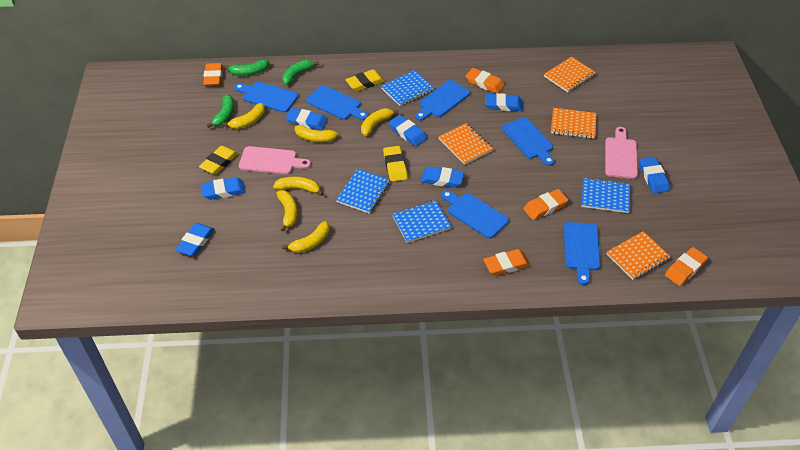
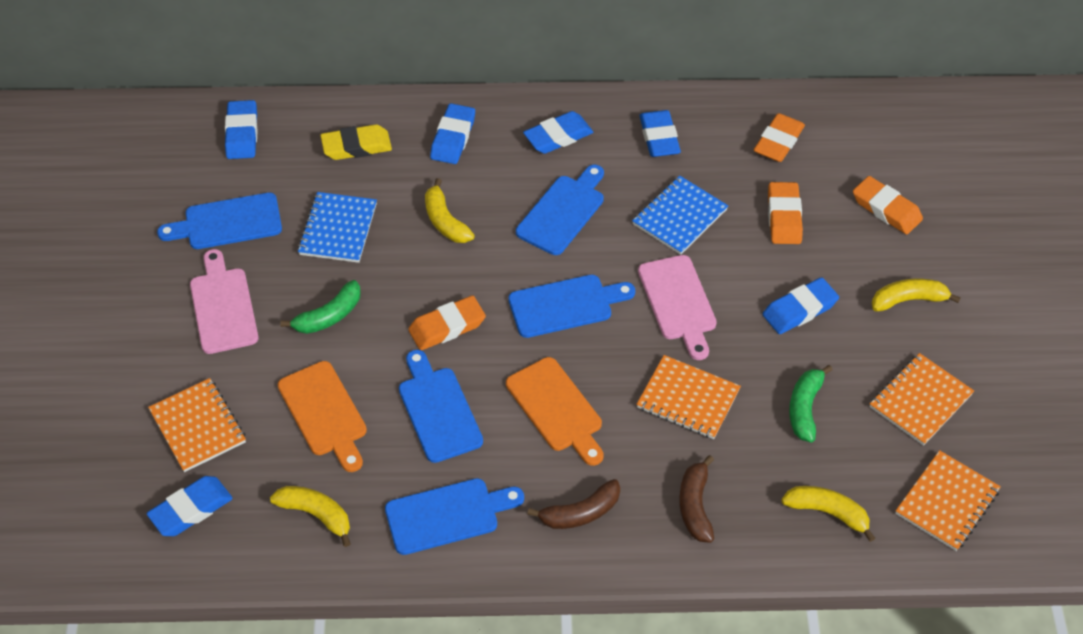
blue cutting board: [234,82,298,113] [306,85,368,120] [415,80,470,121] [441,190,509,239] [502,117,555,166] [564,222,600,285] = 6 -> [157,193,282,249] [385,478,524,555] [399,350,483,463] [508,275,635,338] [516,165,604,255] = 5
blue eraser: [175,223,214,256] [201,177,246,200] [286,108,328,130] [389,115,427,146] [421,166,464,188] [485,93,523,111] [640,157,669,194] = 7 -> [146,476,233,536] [225,100,258,159] [430,103,475,164] [523,111,593,154] [639,110,681,157] [763,277,839,334] = 6
blue notebook: [336,169,390,214] [381,70,434,106] [392,200,452,243] [581,177,630,213] = 4 -> [297,192,377,263] [632,176,728,255] = 2
brown banana: none = 0 -> [527,479,620,529] [679,455,714,543] = 2
green banana: [207,94,234,128] [224,59,269,76] [282,60,319,85] = 3 -> [280,280,361,334] [789,365,833,442] = 2
orange cutting board: none = 0 -> [278,361,367,472] [506,357,604,466] = 2
orange eraser: [203,63,223,86] [466,68,505,94] [483,249,530,276] [523,189,568,220] [665,247,708,286] = 5 -> [408,295,486,350] [754,113,805,162] [768,182,803,244] [853,176,923,235] = 4
yellow banana: [222,103,265,129] [273,176,324,196] [277,190,297,232] [282,221,329,253] [292,122,338,142] [361,108,399,136] = 6 -> [270,486,351,547] [425,178,475,243] [781,486,875,542] [872,279,961,311] = 4
yellow eraser: [199,146,238,174] [345,69,385,91] [383,146,407,182] = 3 -> [320,124,392,160] = 1

